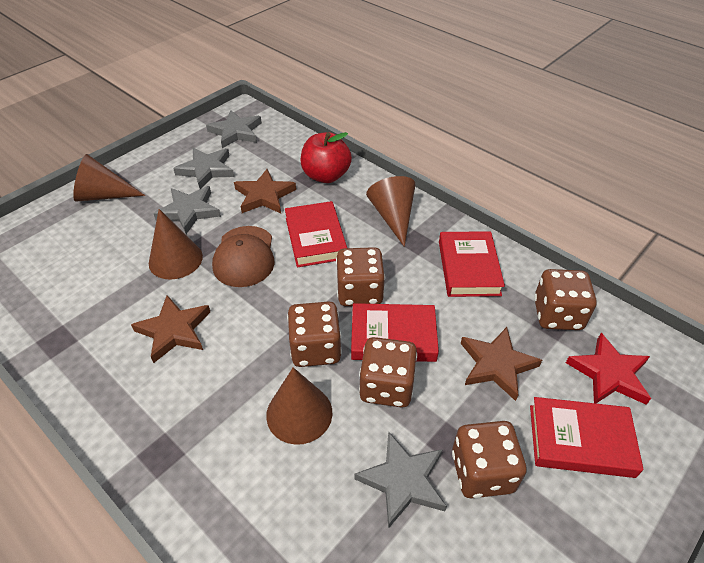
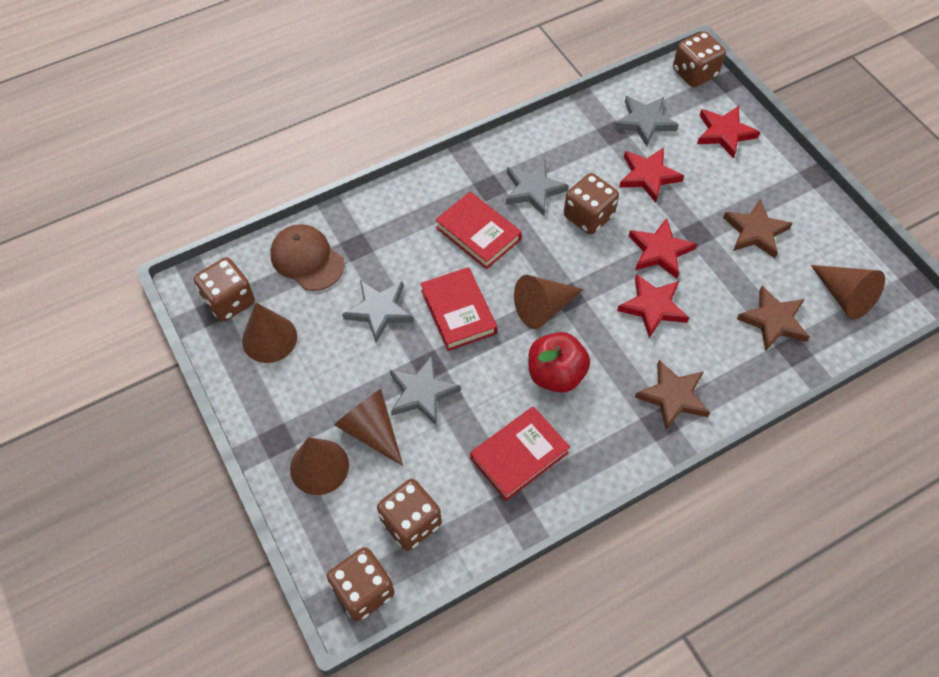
brown cone: [73,154,145,202] [149,209,203,280] [266,367,332,445] [366,176,415,247] = 4 -> [242,302,297,363] [290,437,349,495] [334,389,403,466] [514,275,584,329] [811,265,885,320] = 5
red book: [285,201,347,267] [351,303,439,362] [439,231,505,297] [530,397,644,478] = 4 -> [420,267,497,351] [435,192,522,269] [470,406,570,501] = 3
red star: [566,333,651,405] = 1 -> [617,274,689,338] [619,148,684,203] [629,218,697,279] [697,106,760,159] = 4

